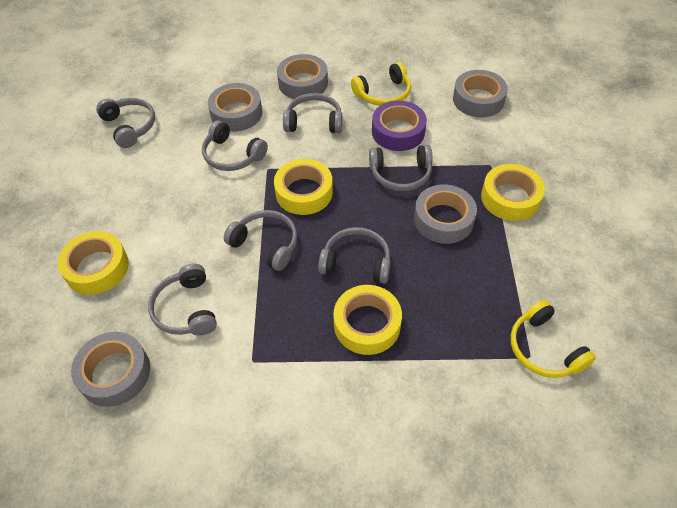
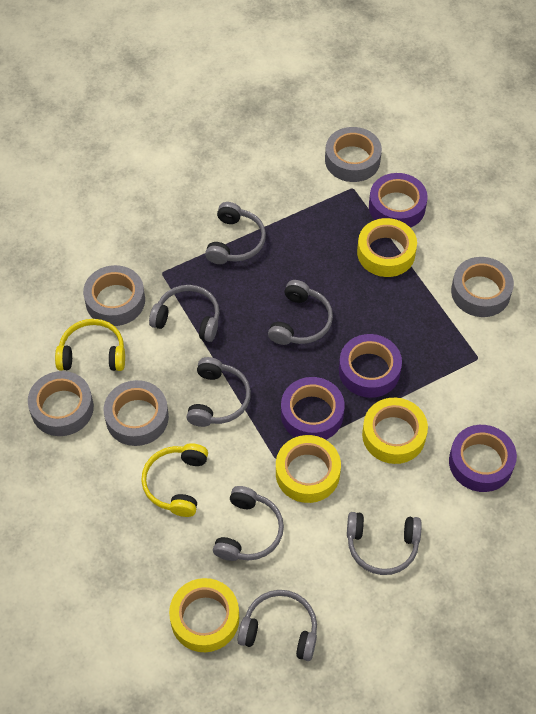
purple tape: [372,101,427,151] = 1 -> [281,377,344,440] [339,334,402,398] [369,173,427,228] [449,425,517,492] = 4

